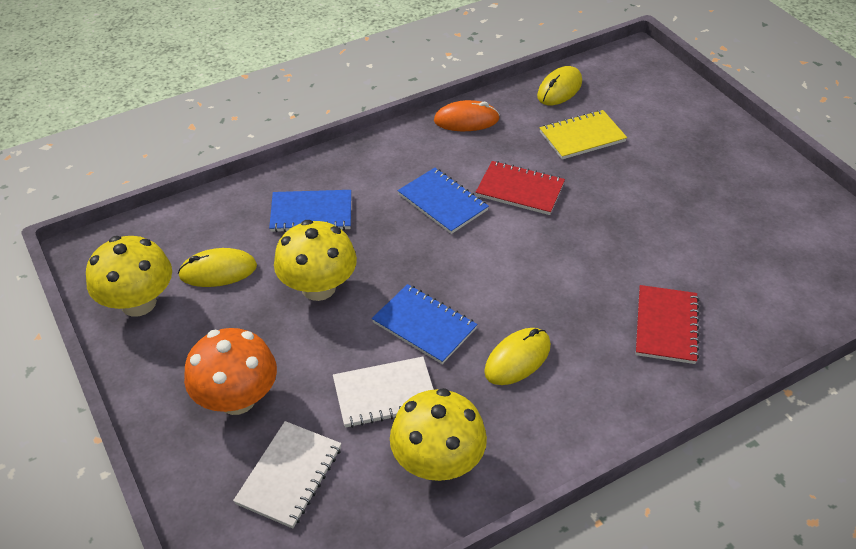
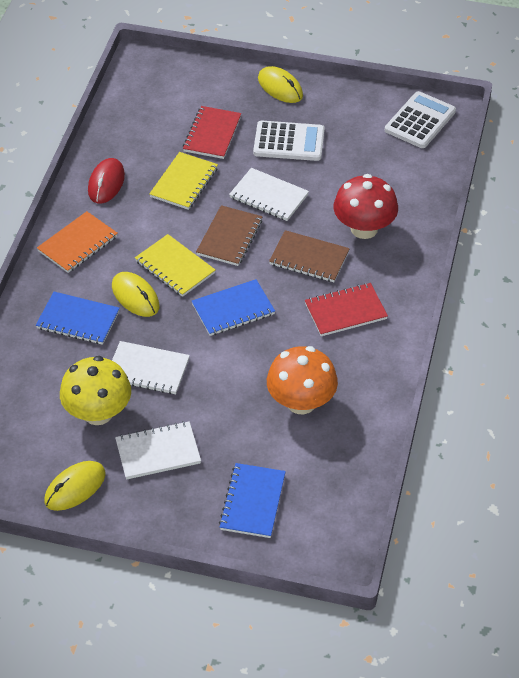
brown notebook: none = 0 -> [196,205,262,266] [269,230,350,282] = 2
orange mouse: [434,100,500,131] = 1 -> none = 0
orange notebook: none = 0 -> [37,211,118,273] = 1
red mouse: none = 0 -> [88,158,125,204] = 1
red mushroom: none = 0 -> [334,174,398,239] = 1
white calculator: none = 0 -> [253,121,325,161] [385,91,456,148] = 2
white notebook: [233,421,342,529] [333,357,434,428] = 2 -> [112,341,190,394] [115,421,201,480] [229,168,309,221] = 3
yellow mushroom: [86,236,172,317] [274,220,357,301] [390,388,487,481] = 3 -> [60,356,131,425] = 1
yellow notebook: [540,110,627,159] = 1 -> [135,234,215,297] [149,152,218,210] = 2

